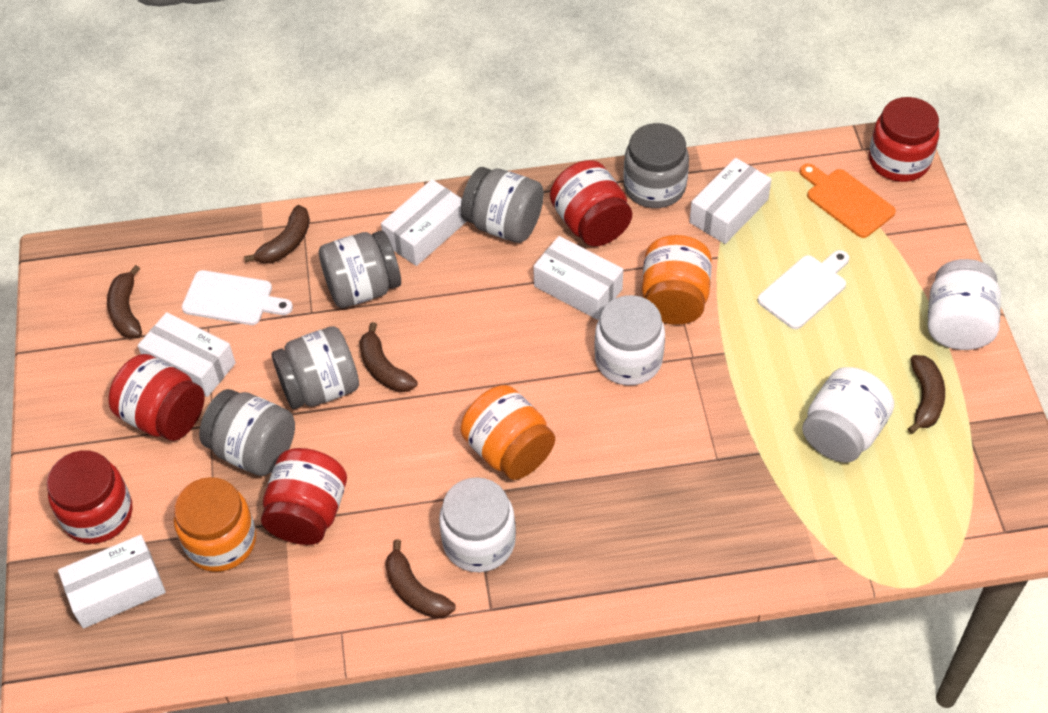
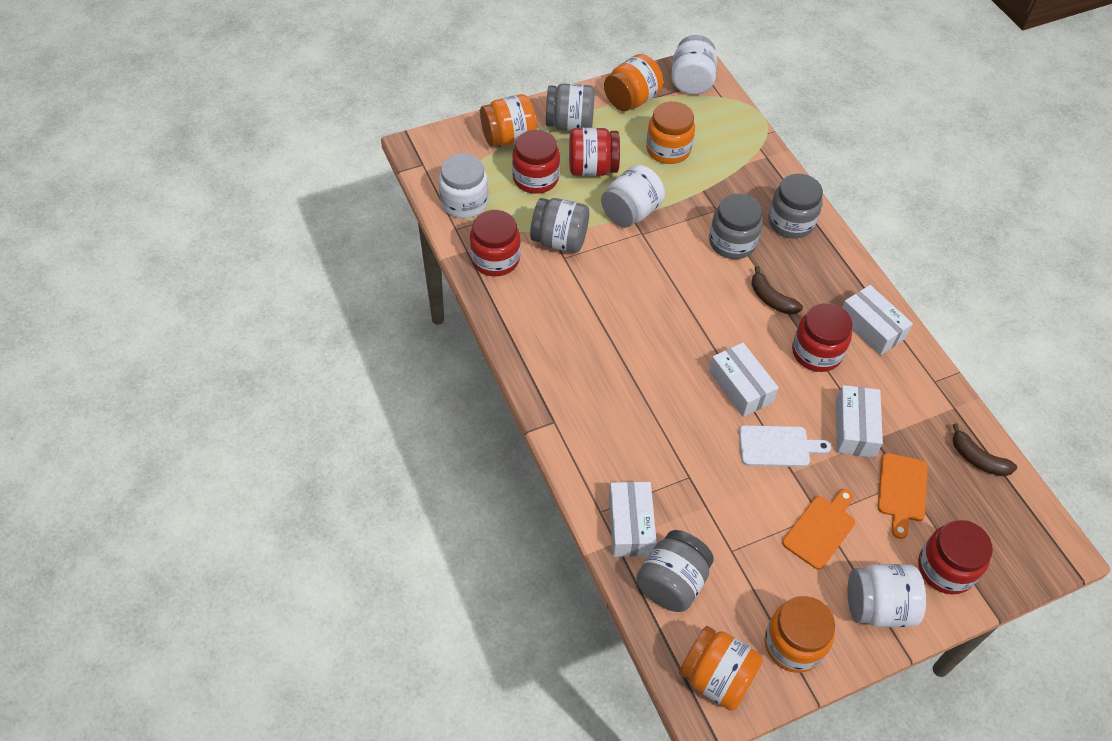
brown banana: [107,265,142,338] [244,205,310,264] [359,322,418,392] [385,539,455,618] [908,355,945,434] = 5 -> [751,266,803,315] [953,423,1017,476] = 2
orange cutting board: [800,164,896,238] = 1 -> [782,489,855,570] [878,453,928,539] = 2
orange jar: [174,477,256,572] [460,385,555,480] [642,235,712,325] = 3 -> [480,94,537,146] [604,54,663,111] [646,101,695,164] [679,626,763,711] [764,596,835,673] = 5
white box: [58,535,166,629] [138,312,236,397] [381,179,467,266] [533,236,623,320] [689,158,772,244] = 5 -> [609,482,657,557] [709,342,779,417] [836,385,883,458] [842,285,913,355] = 4
white cutting board: [182,270,293,325] [758,250,849,329] = 2 -> [739,425,831,467] = 1

